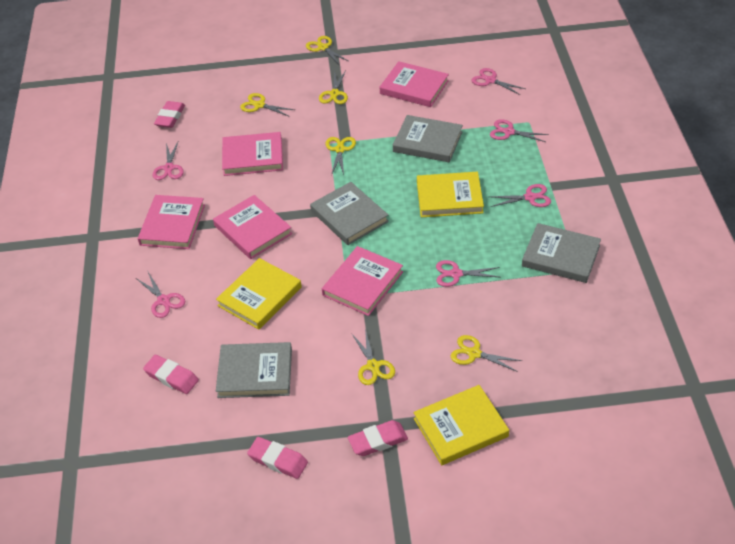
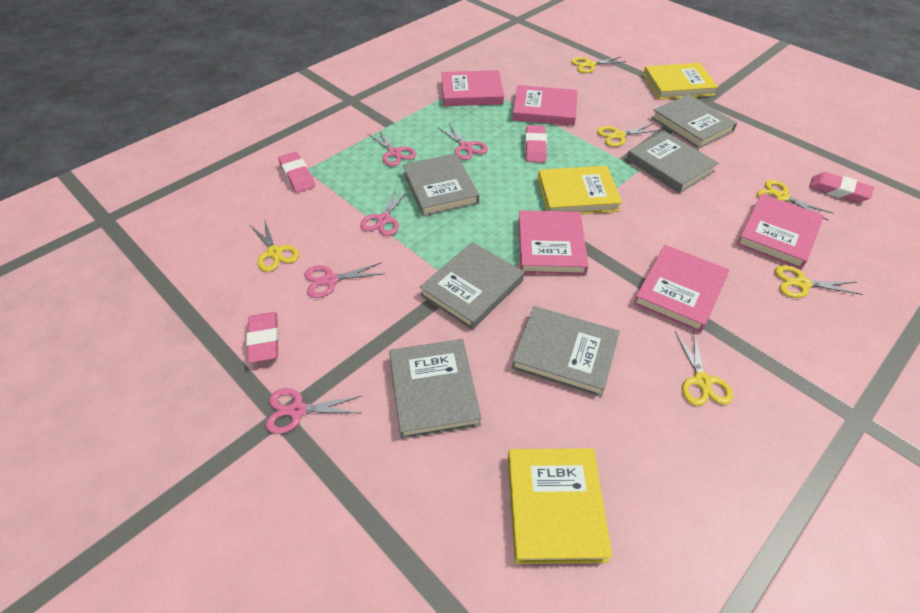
grey book: [216,342,292,398] [310,182,389,245] [393,115,463,162] [522,223,601,283] = 4 -> [389,339,482,439] [403,153,479,217] [419,242,524,330] [511,306,620,397] [627,131,718,193] [651,94,737,149] = 6
pink scissors: [136,272,185,318] [152,142,184,180] [436,260,500,287] [471,68,526,95] [490,119,549,142] [490,184,551,207] = 6 -> [266,388,361,434] [304,262,385,298] [360,188,409,236] [367,129,416,166] [438,123,488,160] = 5

